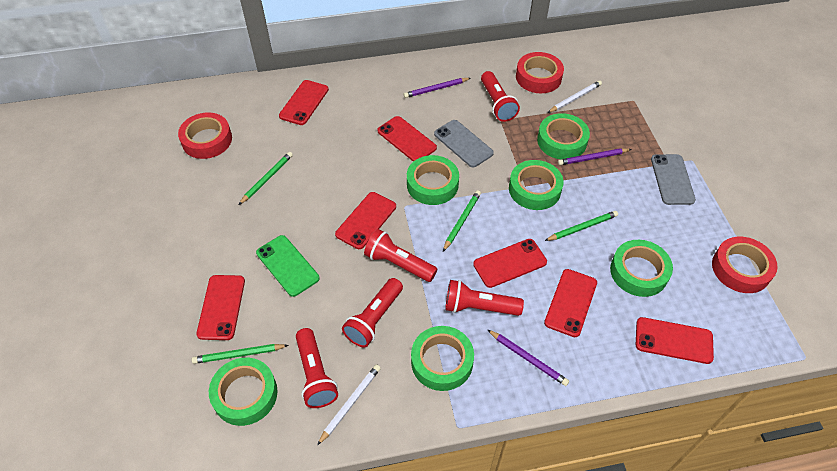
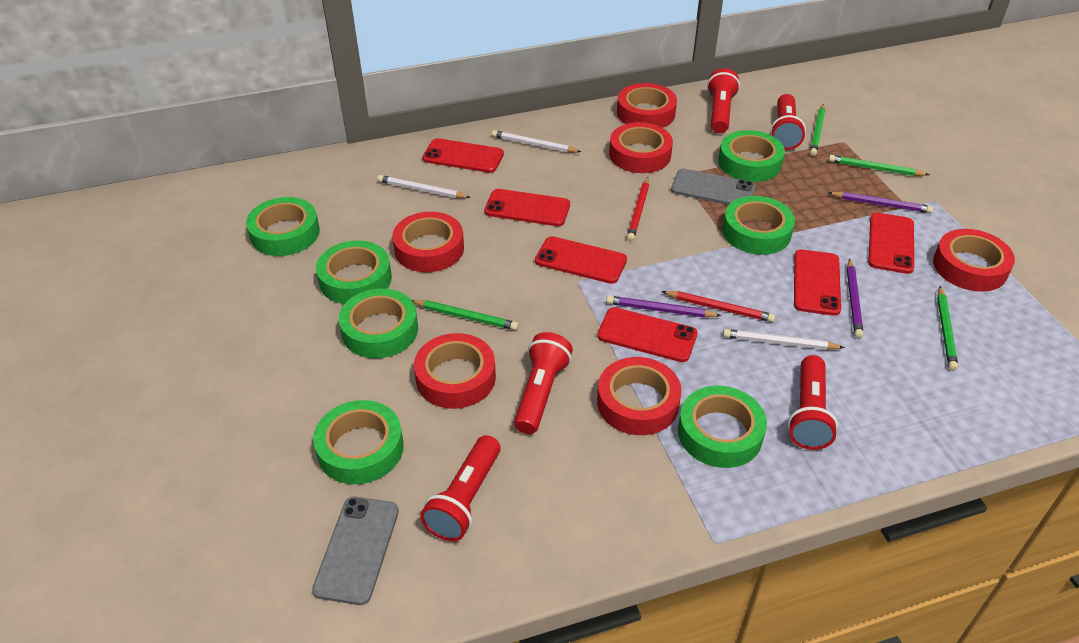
green phone: [256,235,320,297] = 1 -> none = 0
green tape: [209,358,278,426] [407,155,459,205] [411,326,474,391] [509,160,564,210] [537,113,590,159] [610,240,673,297] = 6 -> [246,197,320,256] [313,400,404,484] [316,240,392,304] [339,289,418,358] [678,386,767,468] [718,130,785,182] [722,196,795,255] = 7
red pencil: none = 0 -> [627,177,649,241] [661,291,775,322] = 2
red phone: [196,275,245,340] [279,80,329,125] [335,192,396,249] [377,116,437,162] [473,239,547,288] [544,269,597,337] [636,317,714,364] = 7 -> [423,138,504,173] [484,189,570,226] [535,236,627,284] [597,307,697,362] [794,250,841,316] [868,212,914,274] = 6
red tape: [178,113,232,159] [516,52,564,93] [712,237,778,293] = 3 -> [392,212,464,272] [414,333,496,409] [597,357,682,435] [609,122,673,173] [617,83,677,128] [933,229,1015,292] = 6
white pencil: [317,364,381,445] [548,80,602,113] = 2 -> [377,175,471,198] [492,130,581,153] [723,329,845,350] = 3

